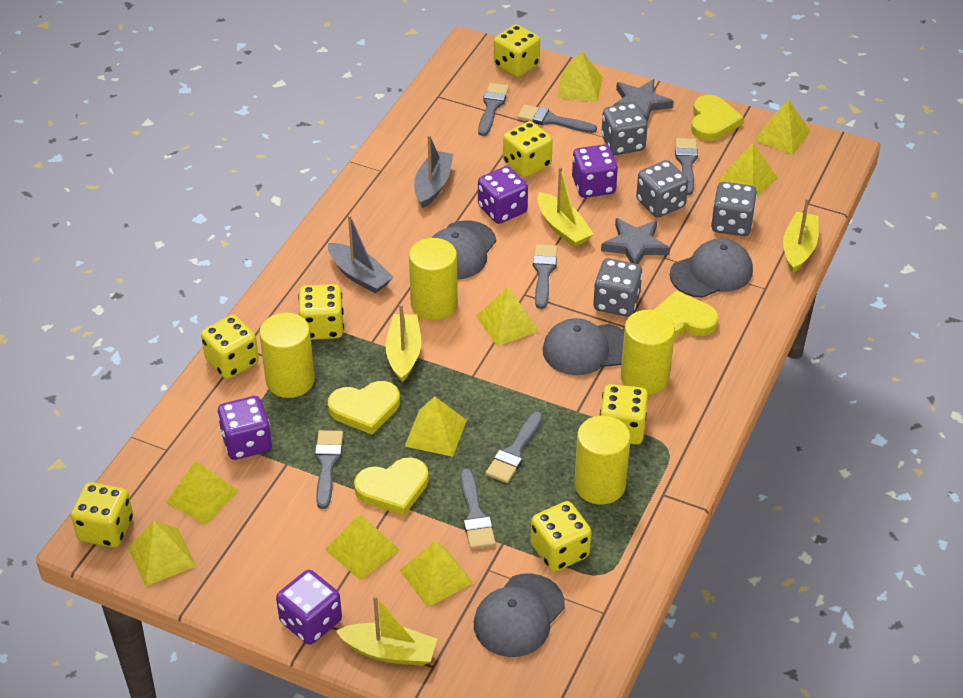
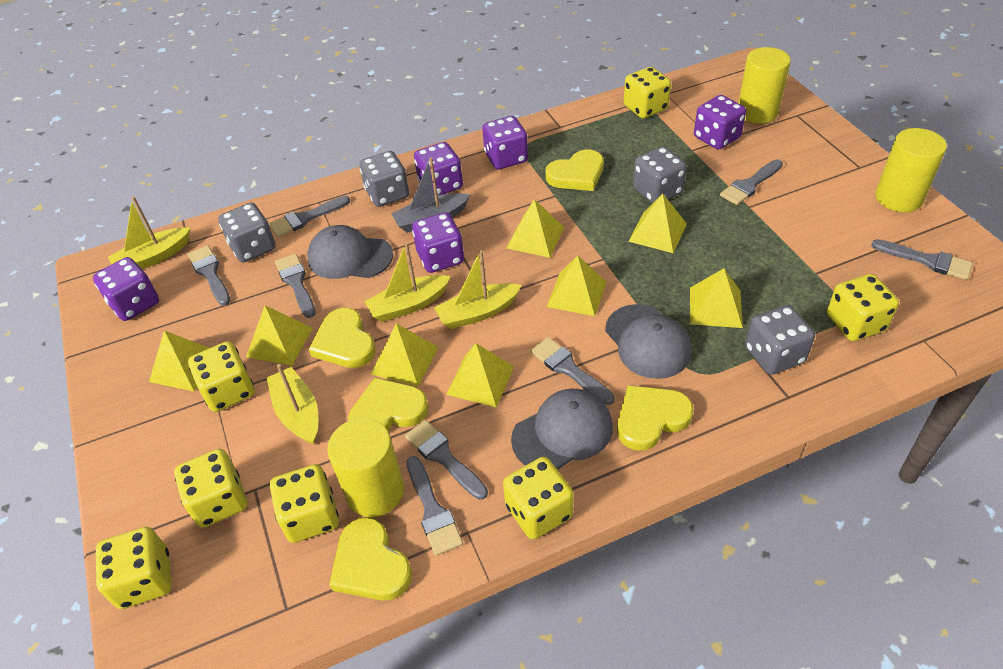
grey boat: [328,215,393,293] [414,135,453,208] = 2 -> [391,158,470,233] = 1
grey brush: [315,430,343,509] [460,469,496,549] [478,83,509,136] [486,411,543,483] [517,104,597,133] [533,244,557,309] [675,138,698,195] = 7 -> [188,245,230,306] [269,196,350,237] [275,253,316,318] [405,420,488,500] [407,456,463,556] [531,337,614,405] [720,159,783,205] [871,239,973,280] = 8
grey cap: [432,220,496,280] [474,573,565,657] [543,318,624,375] [670,238,753,298] = 4 -> [307,225,393,279] [511,389,613,470] [605,304,692,379] = 3
grey star: [601,218,670,264] [612,79,673,122] = 2 -> none = 0
purple dice: [218,396,272,460] [276,570,342,645] [478,166,528,224] [572,144,618,198] = 4 -> [93,257,159,321] [412,212,464,273] [414,142,463,196] [482,116,528,169] [694,95,746,150] = 5
yellow cylinder: [259,312,315,398] [409,238,458,321] [574,416,630,505] [621,310,675,395] = 4 -> [327,418,404,517] [738,47,791,124] [875,128,947,212] = 3
yellow heart: [328,381,400,435] [354,457,429,516] [654,290,718,338] [691,95,744,141] = 4 -> [309,308,376,368] [329,517,412,601] [348,377,429,431] [546,149,604,191] [617,385,694,451] = 5
yellow pyramid: [128,521,196,586] [166,460,238,525] [325,514,400,580] [400,541,473,607] [405,397,467,457] [476,287,539,346] [557,51,603,102] [718,143,778,196] [754,99,811,155] = 9 -> [149,330,209,392] [246,305,313,366] [371,323,438,386] [446,343,514,408] [507,199,564,258] [547,255,606,316] [628,193,687,253] [690,268,743,328] = 8

